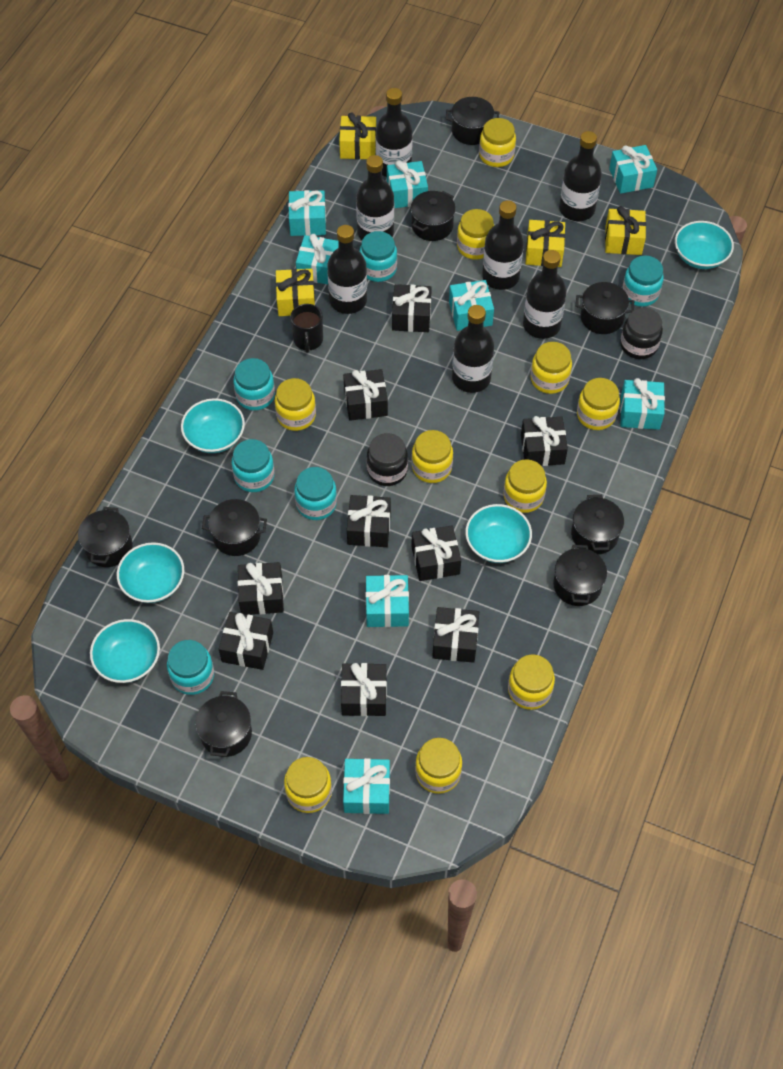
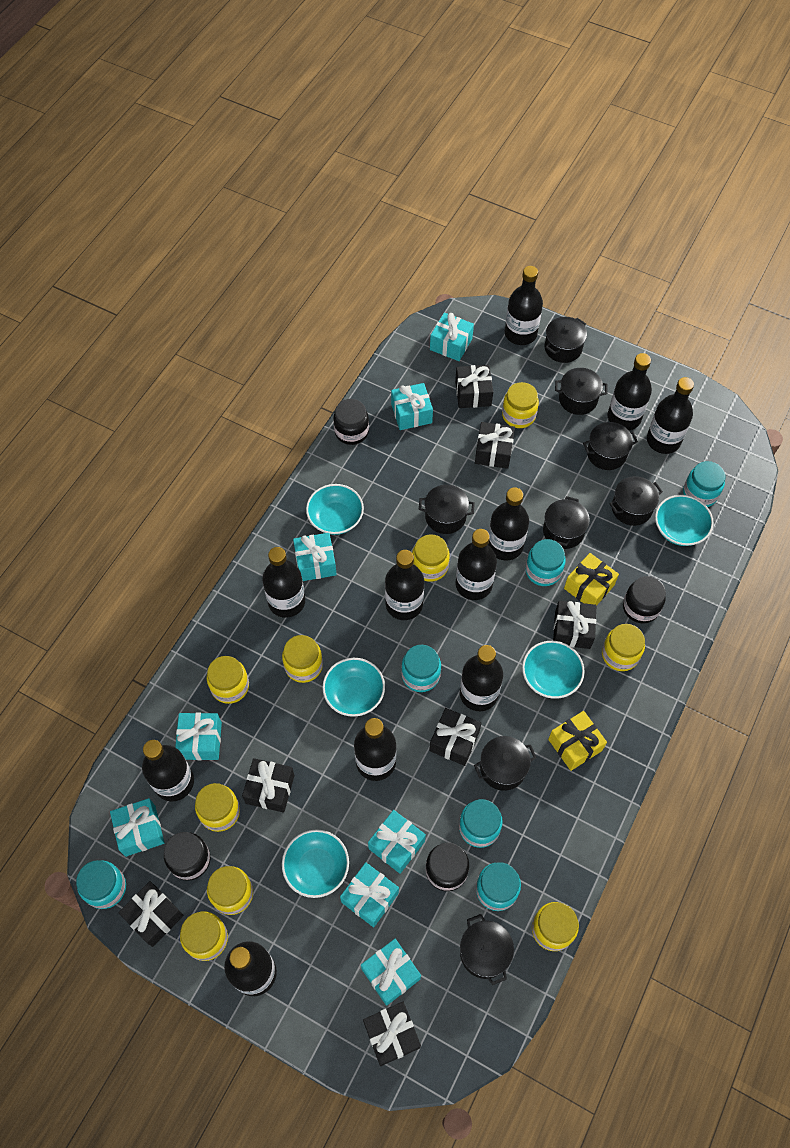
black bottle: [327,225,367,314] [356,155,394,240] [376,88,413,177] [452,305,494,393] [482,200,524,290] [523,250,567,339] [559,131,602,221] = 7 -> [142,740,194,801] [224,941,277,996] [262,547,305,618] [354,718,397,781] [385,550,424,620] [456,529,497,600] [460,645,503,711] [488,487,529,560] [505,266,543,345] [608,353,652,430] [647,377,694,454] = 11
black gift: [219,612,273,670] [238,562,284,615] [341,663,387,716] [343,369,388,421] [347,495,391,547] [392,284,432,332] [411,525,461,581] [432,607,479,663] [521,416,568,466] = 9 -> [118,881,184,947] [242,758,295,812] [363,1002,421,1066] [429,708,481,766] [455,365,493,408] [475,422,515,469] [553,601,596,649] = 7
black jar: [367,433,408,486] [620,308,663,359] = 2 -> [164,832,210,881] [333,399,369,445] [426,843,469,891] [623,576,666,623] = 4
black mug: [290,304,323,353] = 1 -> none = 0
yellow gift: [276,269,315,316] [339,112,376,159] [526,220,565,267] [605,206,646,255] = 4 -> [548,711,607,771] [564,553,619,606] = 2
yellow jar: [275,378,316,431] [284,757,332,813] [412,430,453,483] [415,738,462,794] [457,209,494,260] [479,118,516,167] [503,459,547,513] [508,654,555,710] [531,342,572,394] [577,378,620,430] = 10 -> [180,912,228,961] [195,783,240,832] [207,656,249,704] [207,866,253,915] [282,635,323,683] [412,535,450,582] [502,382,539,428] [532,902,579,951] [602,624,645,671] = 9

